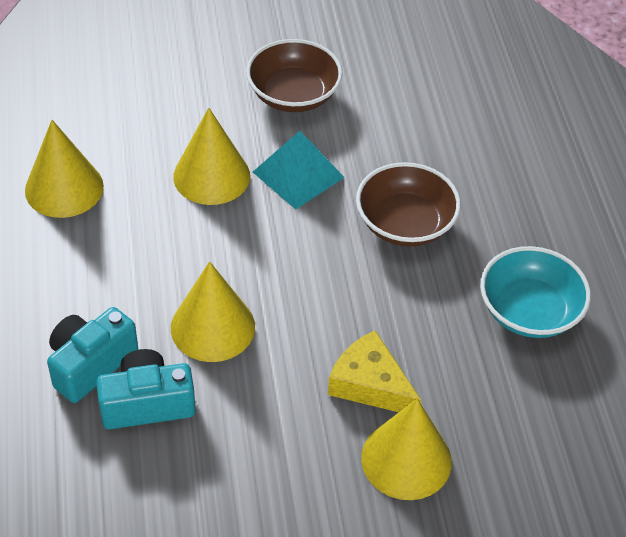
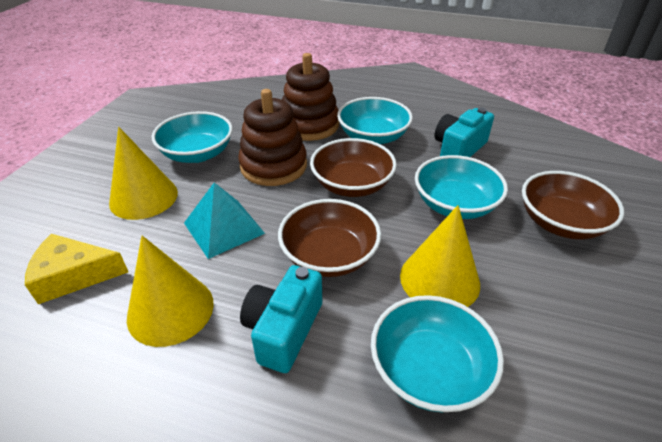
brown bowl: [246,39,343,112] [356,162,461,247] = 2 -> [278,199,381,277] [310,138,397,197] [522,171,624,239] = 3
brown stacking toy: none = 0 -> [238,89,307,186] [282,53,339,141] = 2
turquoise bowl: [480,246,591,338] = 1 -> [151,111,233,163] [337,97,413,144] [371,295,504,412] [415,155,508,219] = 4
yellow cone: [25,120,104,218] [171,261,255,362] [173,108,250,205] [361,399,452,500] = 4 -> [109,127,178,220] [127,236,214,347] [400,205,480,307] = 3

